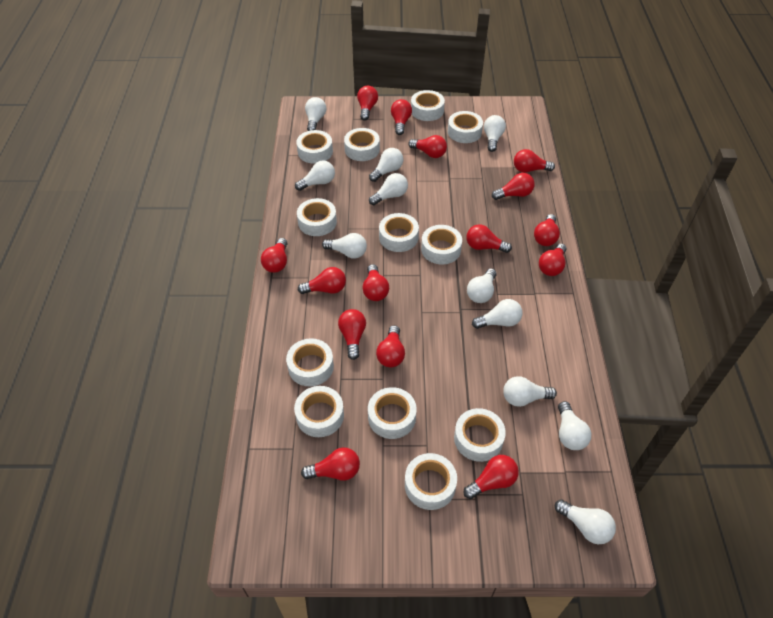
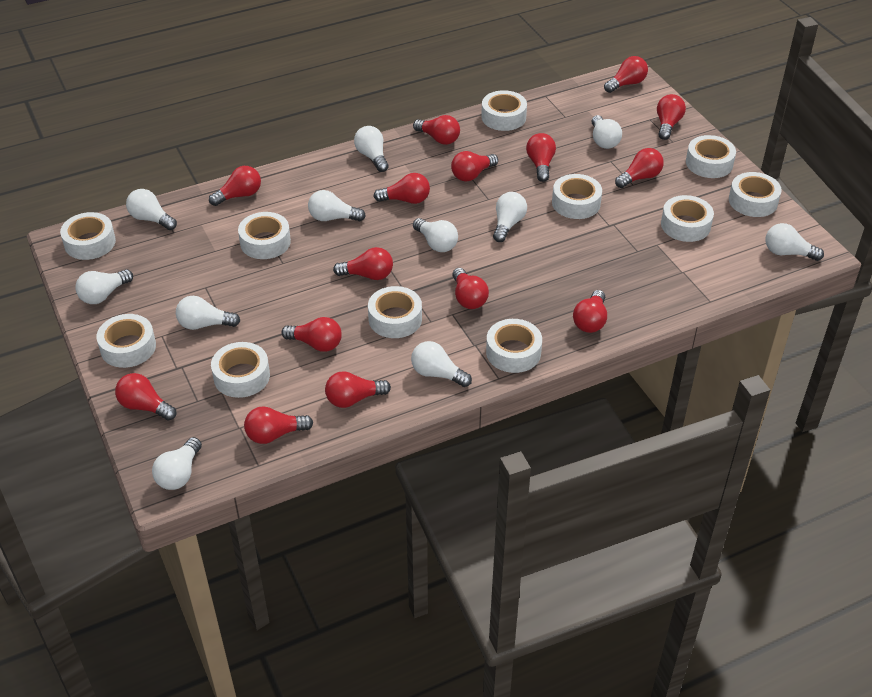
white tape: [286,338,334,386] [294,386,344,437] [296,130,333,164] [297,198,337,236] [344,128,380,161] [368,387,417,439] [379,213,419,252] [405,453,457,510] [411,90,445,121] [421,225,462,264] [448,111,483,143] [454,408,506,462] = 12 -> [60,212,116,260] [96,314,156,368] [211,342,270,398] [238,212,291,259] [368,286,422,338] [481,90,527,131] [486,319,542,373] [552,174,602,219] [661,195,714,242] [686,135,736,178] [729,172,782,217] = 11

